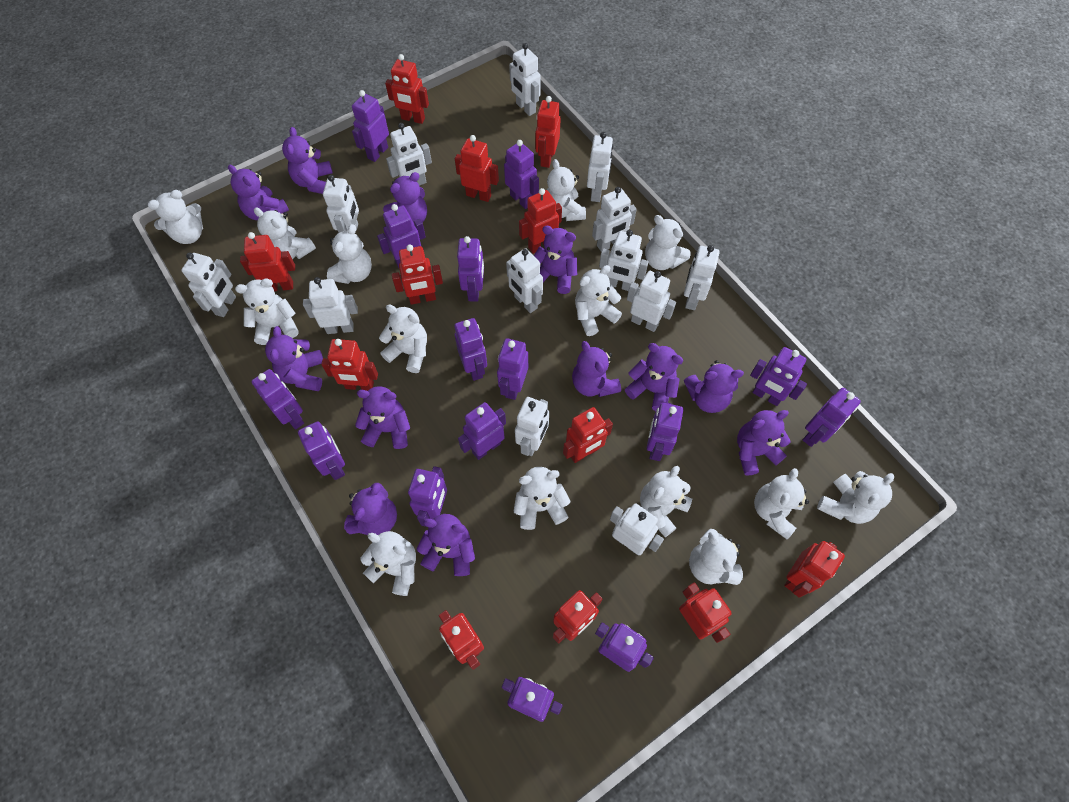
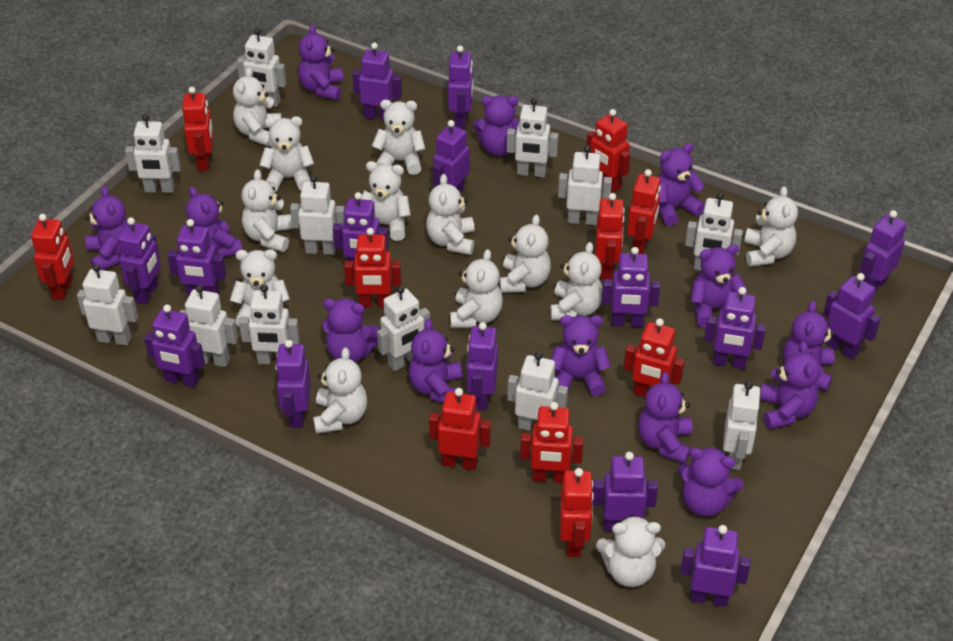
purple teddy bear: [228,165,289,220] [265,326,323,391] [282,127,333,194] [344,483,397,535] [355,386,410,449] [383,172,427,223] [416,514,475,576] [534,226,577,294] [572,341,621,397] [625,343,684,411] [684,360,744,413] [737,410,790,476] = 12 -> [85,186,127,270] [186,186,242,257] [298,25,343,100] [322,299,380,362] [409,318,463,403] [473,95,520,156] [551,315,611,396] [638,372,693,464] [658,143,705,226] [678,447,744,517] [691,244,748,328] [760,341,820,429] [783,301,835,391] = 13
red robot: [240,232,295,291] [321,339,378,391] [385,54,429,124] [392,244,443,305] [439,610,484,670] [455,135,499,202] [519,188,562,254] [535,96,561,168] [553,590,602,644] [563,407,613,463] [679,582,732,643] [784,541,845,598] = 12 -> [31,214,74,300] [182,87,213,171] [344,228,401,308] [429,388,491,470] [520,402,584,483] [559,468,594,557] [587,109,630,193] [595,193,625,279] [624,318,685,397] [627,169,661,254] = 10
white robot: [182,253,236,317] [303,277,358,334] [323,175,359,233] [386,123,432,186] [506,248,543,313] [509,43,541,116] [515,397,549,456] [587,132,613,202] [592,187,637,252] [599,230,649,291] [610,503,664,556] [627,271,676,332] [684,245,720,310] = 13 -> [77,264,138,346] [125,114,181,193] [180,285,238,367] [237,28,286,107] [239,284,300,364] [290,175,345,255] [377,286,430,371] [507,98,558,178] [507,351,568,431] [558,145,612,225] [685,192,743,271] [723,381,761,470] = 12
white teddy bear: [148,190,203,244] [235,279,299,345] [254,208,316,259] [327,224,372,284] [361,531,416,596] [379,304,427,373] [514,467,571,530] [547,159,586,221] [575,265,622,336] [640,466,692,537] [645,215,691,270] [689,529,743,585] [754,468,809,539] [817,471,894,524] = 14 -> [230,249,290,327] [233,67,282,146] [241,169,293,252] [260,116,314,192] [313,347,367,434] [361,161,411,241] [372,100,425,175] [426,174,475,255] [450,249,503,328] [500,214,551,293] [550,242,603,320] [596,515,665,587] [744,186,798,267] = 13

